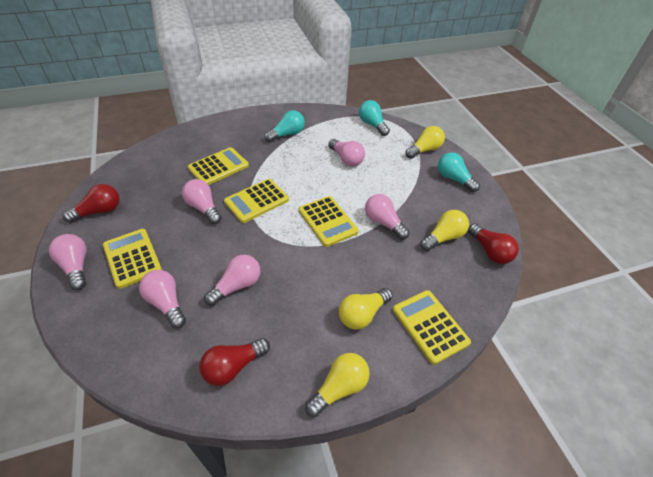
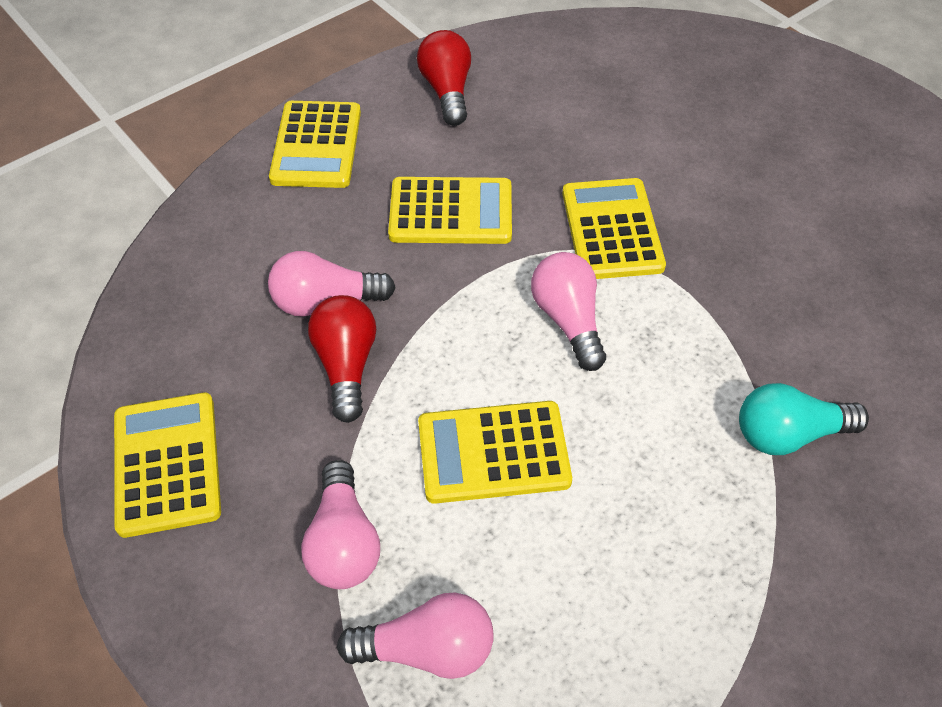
pink light bulb: [49,234,87,290] [139,270,186,328] [182,179,222,224] [204,255,260,306] [328,139,365,166] [365,194,409,239] = 6 -> [268,251,396,317] [301,460,380,589] [337,593,494,679] [531,252,606,371] = 4
red light bulb: [62,184,120,223] [199,338,270,386] [468,223,519,264] = 3 -> [308,295,376,423] [417,30,471,126] = 2
turquoise light bulb: [264,110,305,142] [359,100,390,136] [438,152,480,192] = 3 -> [739,383,869,455] = 1
yellow light bulb: [305,353,370,417] [339,288,393,330] [405,126,445,159] [420,210,469,251] = 4 -> none = 0

